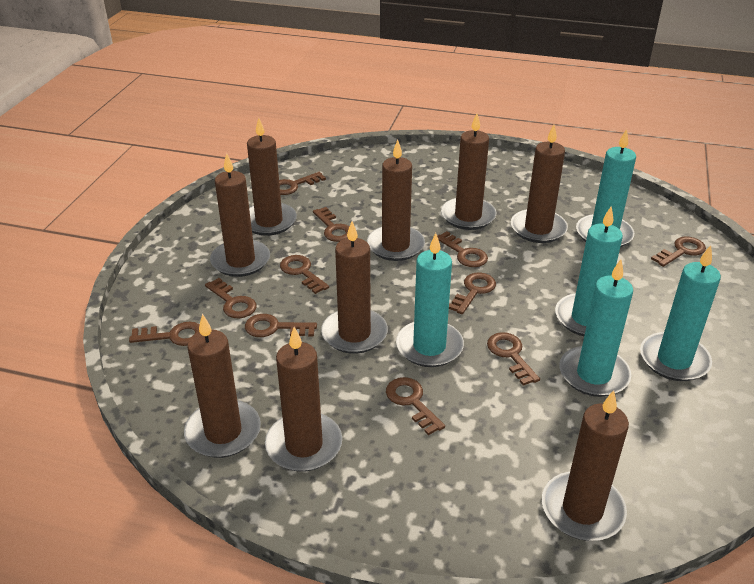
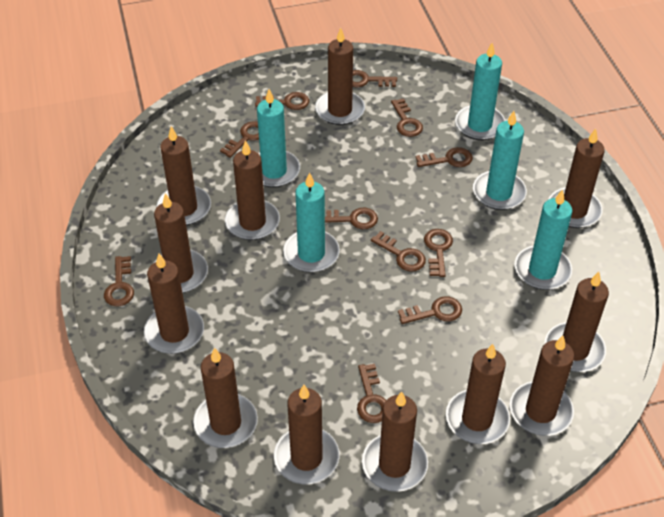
brown candle: [184,314,261,458] [210,153,270,277] [247,118,297,236] [265,327,342,472] [321,221,388,354] [367,140,425,261] [441,113,496,230] [511,124,568,243] [542,390,629,541] = 9 -> [144,254,204,354] [154,193,208,293] [157,126,211,225] [193,347,258,448] [225,140,280,240] [274,385,339,484] [315,28,365,125] [362,392,428,492] [446,344,510,444] [510,336,574,436] [545,272,609,372] [548,129,605,228] = 12

